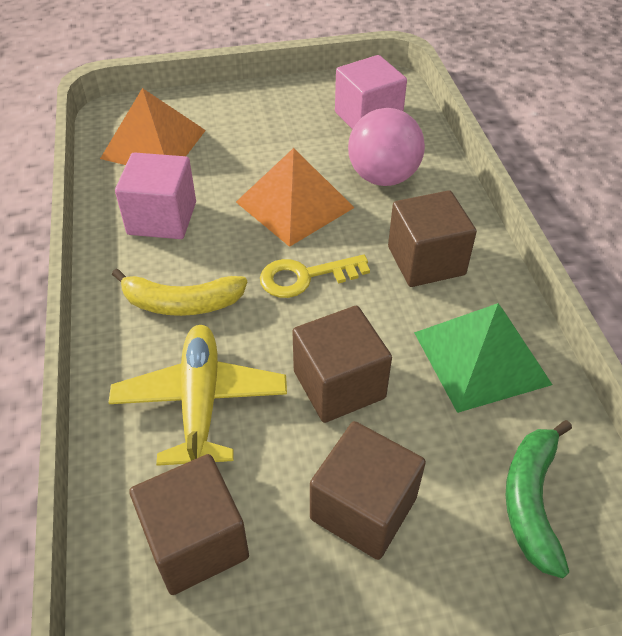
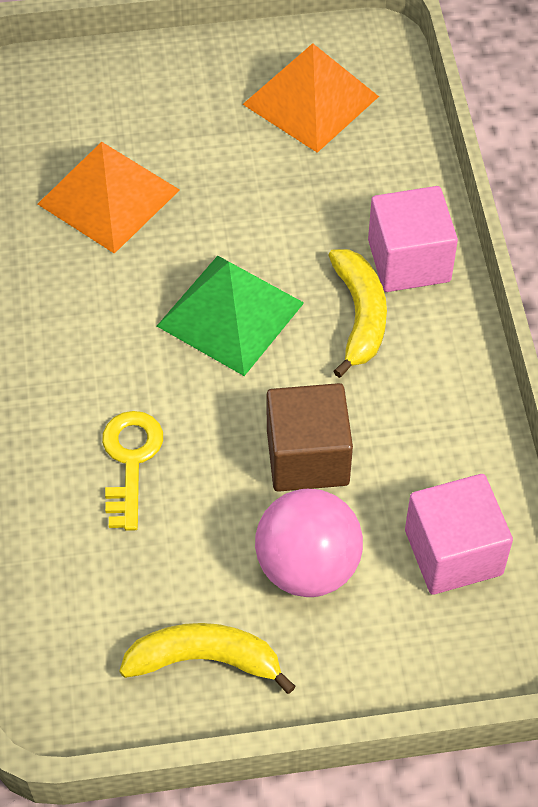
brown cube: [129,454,249,595] [292,306,392,423] [310,421,426,560] [388,190,477,287] = 4 -> [267,383,353,492] = 1
green banana: [505,420,572,578] = 1 -> none = 0
yellow banana: [112,269,247,316] = 1 -> [119,623,296,694] [328,249,387,378] = 2
yellow plane: [108,325,287,466] = 1 -> none = 0

